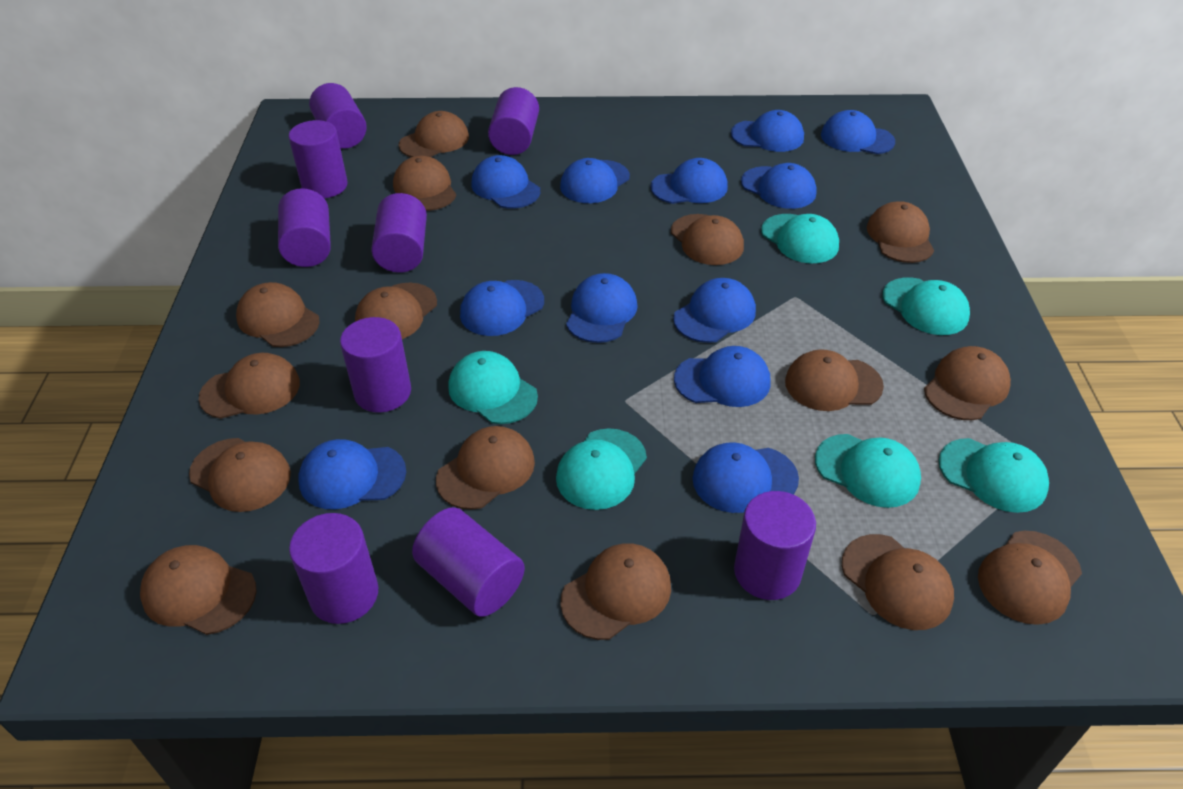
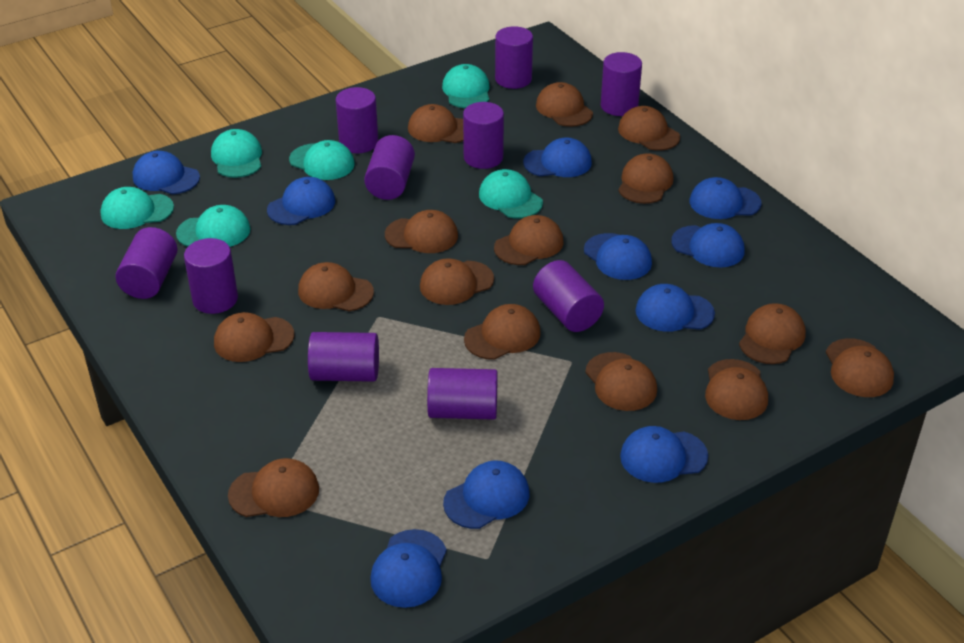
blue cap: [298,439,406,509] [460,280,544,336] [471,155,540,209] [560,158,630,203] [566,273,638,343] [651,158,728,204] [673,278,756,343] [674,346,771,407] [693,442,799,513] [731,110,804,152] [741,163,817,209] [821,110,895,154] = 12 -> [133,151,200,194] [267,177,335,225] [370,529,447,608] [443,461,530,529] [523,138,592,177] [584,233,652,280] [620,426,708,483] [635,284,715,332] [671,223,745,267] [690,177,762,219] = 10
purple cylinder: [278,188,331,267] [289,120,348,198] [289,513,378,624] [309,83,367,149] [340,317,411,413] [371,193,427,273] [412,507,525,617] [488,87,539,155] [734,491,816,600] = 9 -> [116,227,177,299] [184,238,238,314] [308,332,379,382] [336,87,378,153] [364,135,415,200] [427,368,498,420] [463,102,504,169] [495,26,533,89] [533,260,604,332] [601,52,642,116] = 10

